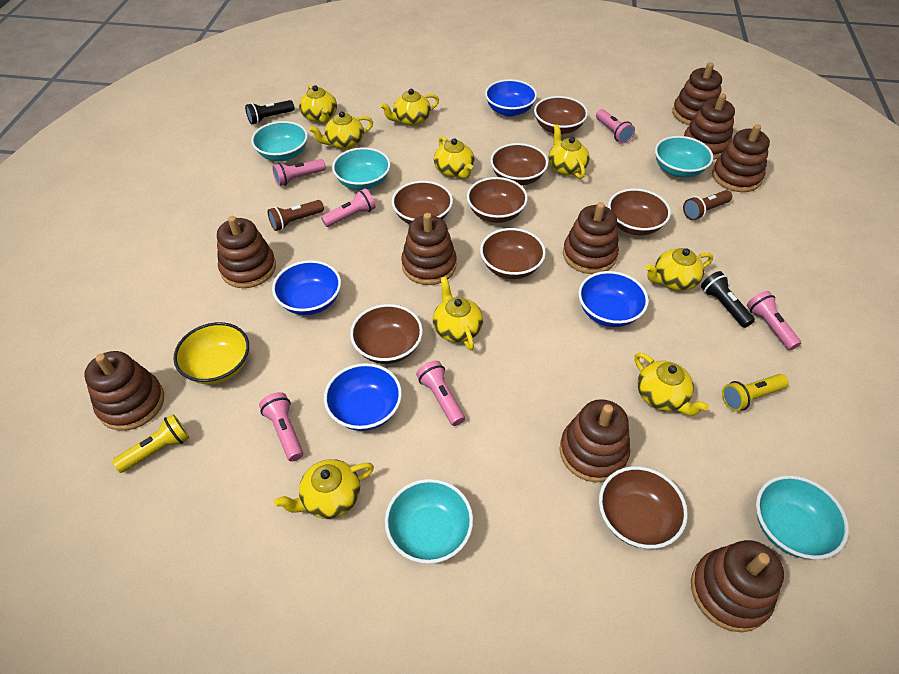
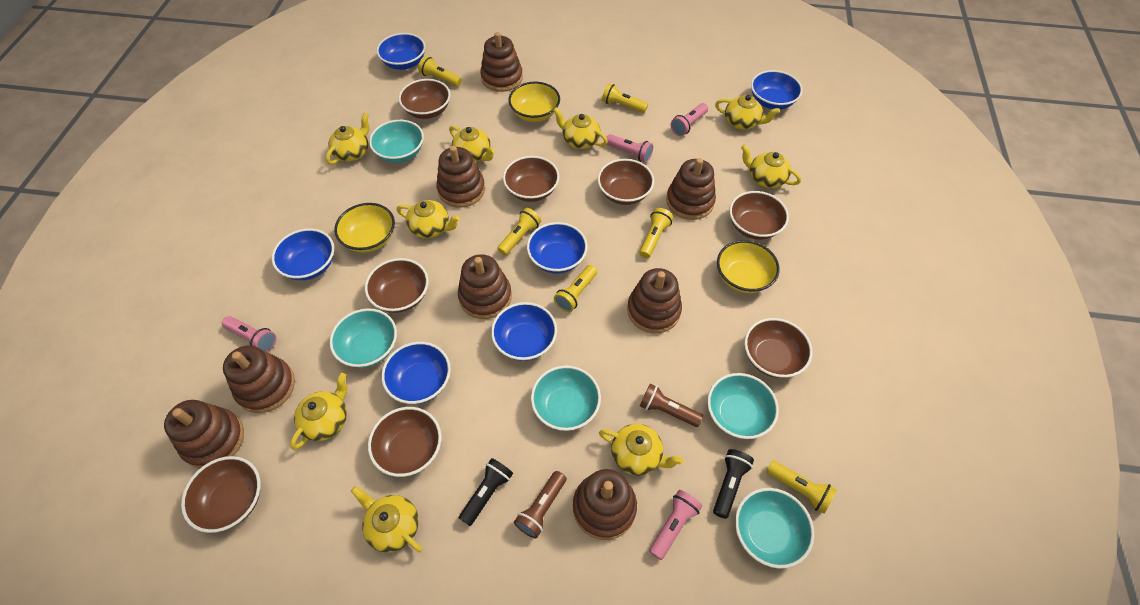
blue bowl: [272,260,341,315] [324,363,402,431] [485,79,537,117] [578,271,649,327] = 4 -> [272,229,334,280] [376,33,426,70] [381,342,451,404] [491,302,557,361] [527,222,588,274] [751,70,803,109] = 6
brown stacking toy: [84,351,164,431] [217,216,276,288] [401,213,457,285] [559,399,630,482] [563,202,619,274] [672,63,722,125] [684,94,735,160] [691,540,784,632] [712,124,770,192] = 9 -> [164,400,244,469] [223,345,295,413] [436,146,485,208] [458,254,512,319] [480,32,523,92] [573,469,637,540] [627,268,682,333] [666,158,716,220] = 8
pink flashlight: [259,392,303,462] [272,159,326,186] [321,188,376,227] [416,361,465,426] [596,109,635,143] [747,291,801,350] = 6 -> [222,316,276,352] [606,134,653,163] [649,490,702,560] [671,103,708,136] = 4
yellow bowl: [173,322,249,384] = 1 -> [334,203,395,253] [508,82,560,122] [717,240,780,293] = 3
yellow flashlight: [112,414,189,473] [722,374,789,411] = 2 -> [418,56,462,87] [497,208,541,255] [554,265,597,312] [602,83,648,113] [639,208,673,258] [766,460,837,514] = 6

